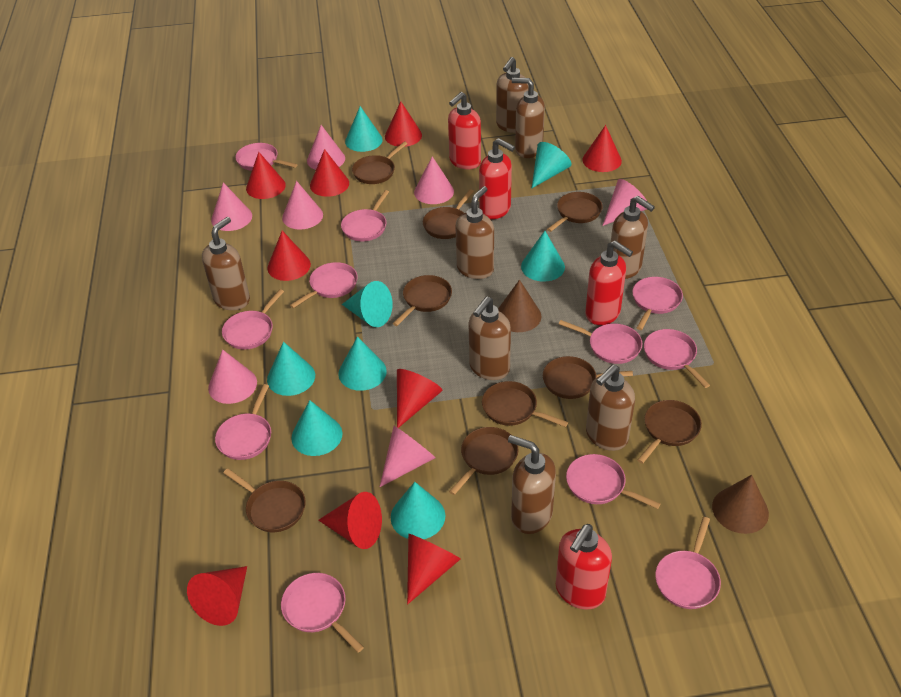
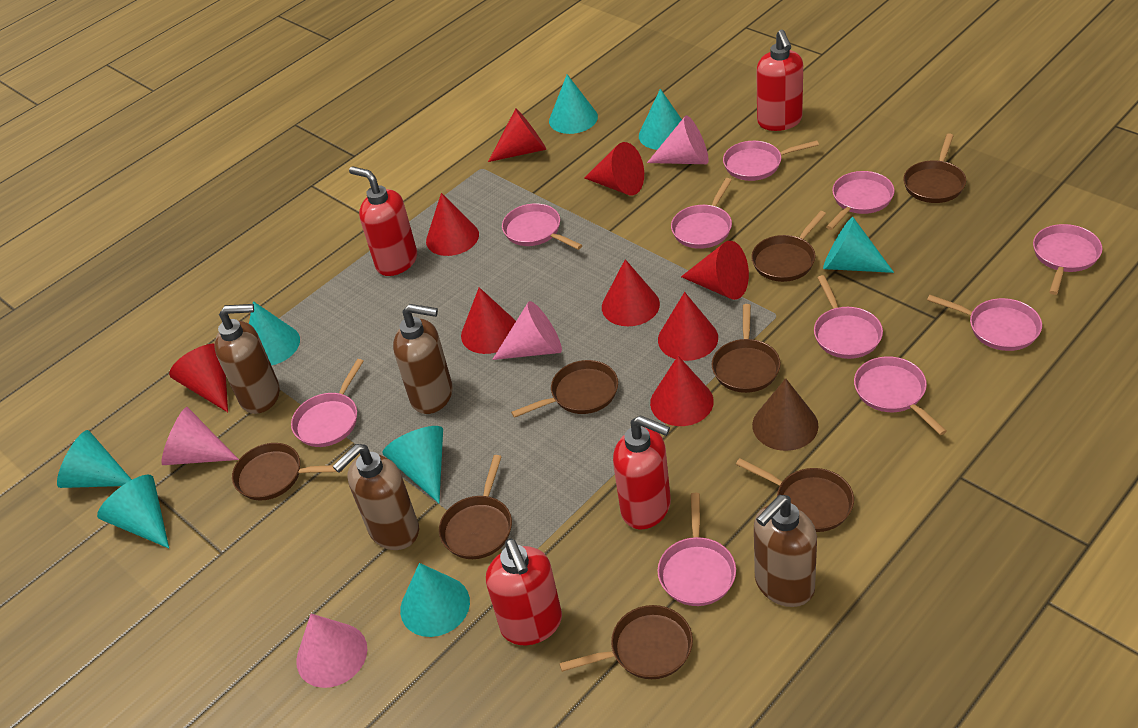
brown cone: [498,280,541,332] [712,475,769,534] = 2 -> [752,378,818,451] = 1
brown pan: [223,468,306,532] [352,142,408,184] [393,275,452,326] [423,189,474,239] [449,427,518,495] [482,381,568,427] [543,356,633,399] [547,192,603,232] [637,400,702,464] = 9 -> [232,443,343,501] [439,455,512,559] [511,360,618,418] [559,605,693,679] [712,304,781,393] [736,458,854,532] [751,211,826,282] [903,134,966,203] = 8
brown soap dispenser: [202,217,250,310] [455,186,494,279] [469,297,511,380] [496,57,529,133] [508,435,556,534] [512,78,545,158] [586,364,635,451] [611,196,655,279] = 8 -> [214,304,280,414] [332,444,419,550] [393,304,453,414] [754,495,817,607] = 4
pink cone: [208,349,257,404] [211,183,252,231] [282,181,323,229] [307,125,345,170] [380,426,435,487] [414,156,454,204] [602,179,647,226] = 7 -> [161,407,239,465] [296,614,367,688] [492,301,562,360] [647,115,709,164] = 4
pink pan: [215,384,271,460] [222,289,284,349] [235,143,298,171] [281,573,364,653] [290,262,358,308] [341,190,389,241] [559,320,642,364] [566,454,660,509] [632,277,683,330] [644,329,710,388] [655,517,721,609] = 11 -> [291,359,364,447] [502,203,582,250] [657,493,736,606] [671,178,732,249] [723,140,819,181] [814,275,883,359] [826,171,895,230] [854,356,947,435] [927,295,1042,351] [1033,224,1103,295] = 10

